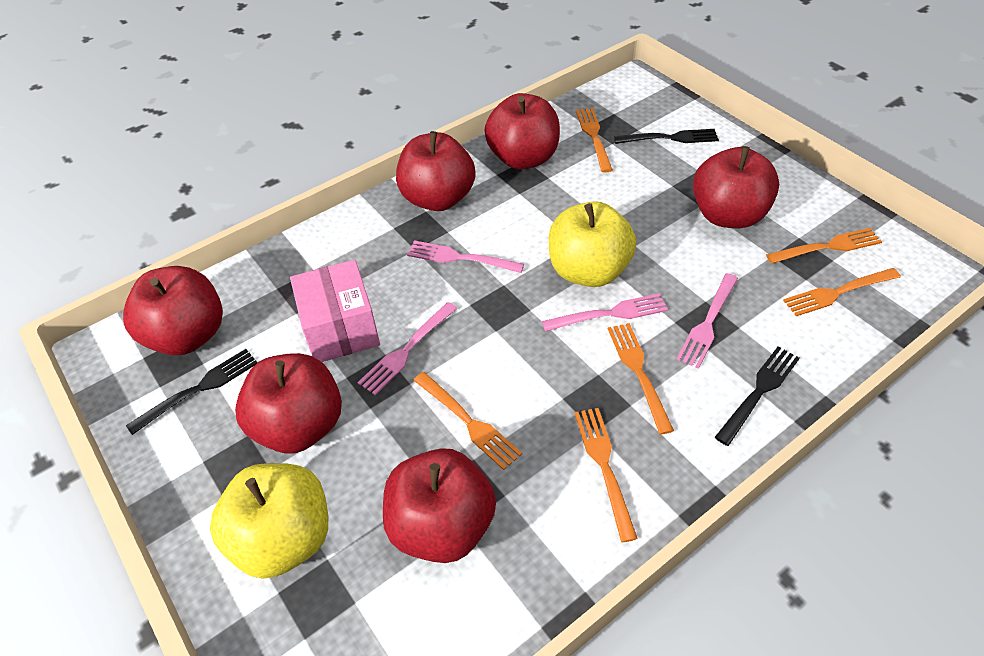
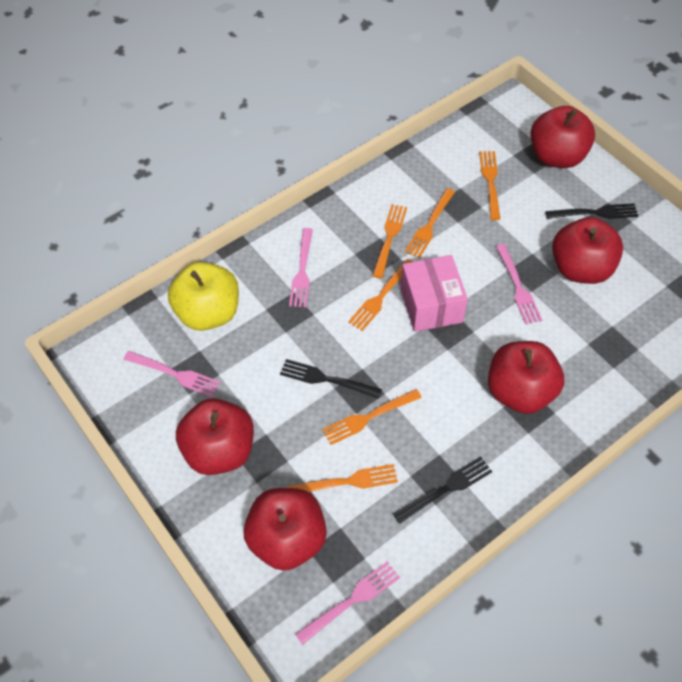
red apple: [123,266,223,356] [235,353,342,453] [383,448,496,563] [396,131,476,211] [485,93,560,169] [693,146,779,228] = 6 -> [176,398,254,475] [243,488,327,571] [488,341,564,414] [531,106,595,168] [552,217,623,284] = 5
yellow apple: [210,463,328,579] [549,201,636,287] = 2 -> [168,262,239,331] = 1

